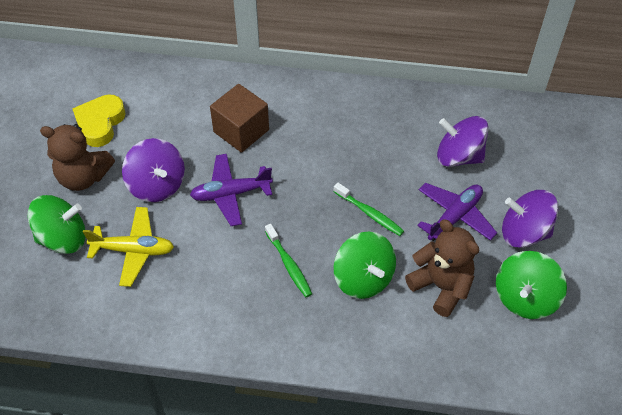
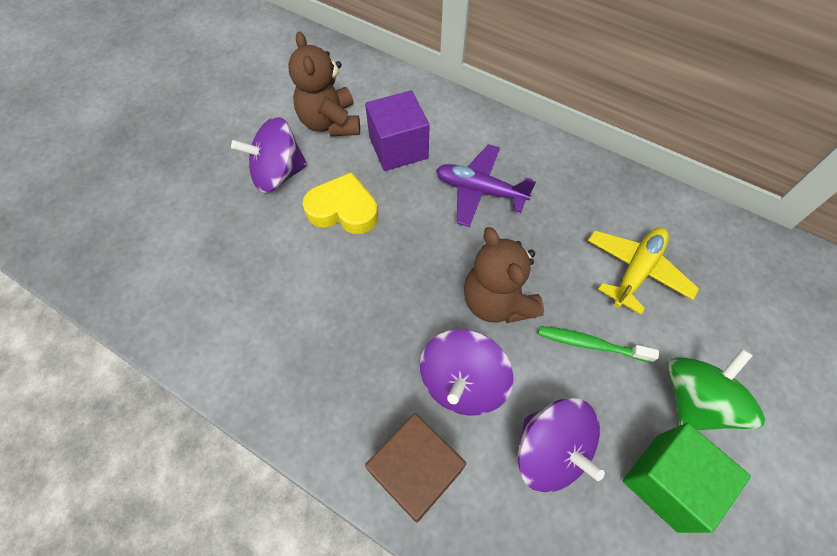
green cube: none = 0 -> [623,423,751,533] = 1
green spinning top: [27,195,86,254] [334,231,396,299] [496,251,567,319] = 3 -> [668,348,765,430] = 1
green toothbrush: [265,224,312,297] [333,182,404,236] = 2 -> [538,326,659,363] = 1
purple cube: none = 0 -> [365,90,430,171] = 1
purple plane: [190,154,273,226] [417,183,497,241] = 2 -> [436,144,536,227] = 1

